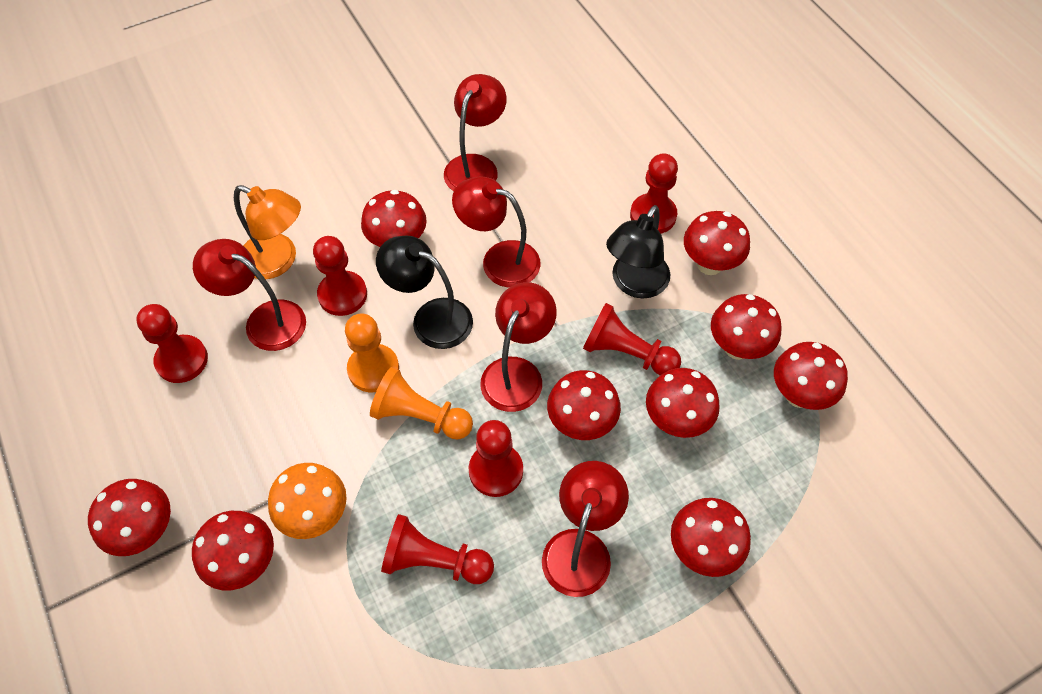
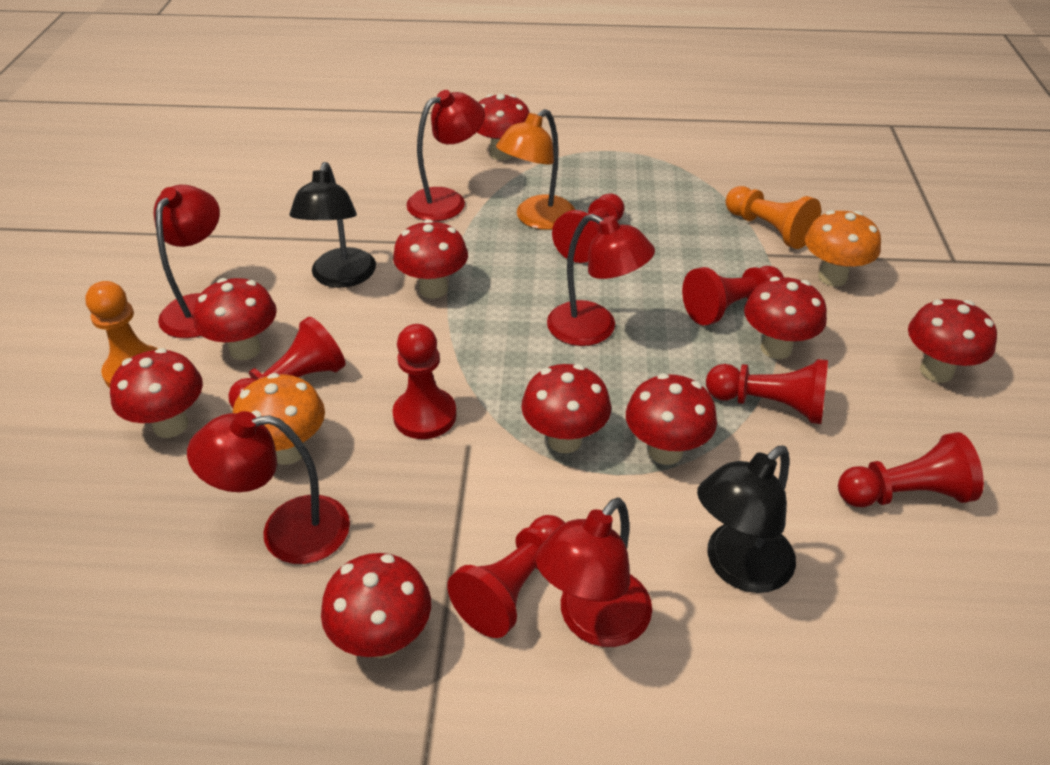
orange mushroom: [268,463,347,539] = 1 -> [233,373,325,465] [805,210,881,287] = 2
red pawn: [136,304,208,383] [313,236,367,316] [381,514,494,584] [469,420,523,497] [583,303,681,375] [630,153,678,234] = 6 -> [228,317,345,408] [392,324,457,439] [447,515,565,638] [552,194,625,263] [682,266,784,325] [706,359,828,424] [838,432,984,507] = 7

